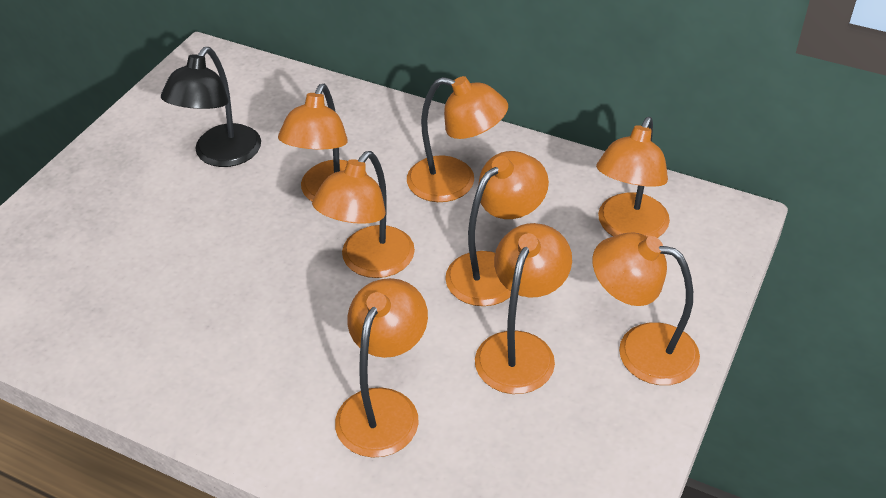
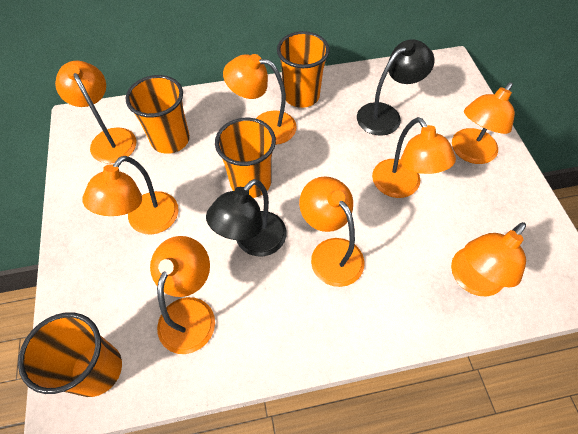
black lamp: [161,47,261,167] = 1 -> [206,179,287,256] [357,39,435,136] = 2
orange cup: none = 0 -> [18,312,122,397] [126,75,190,154] [215,118,276,198] [277,31,330,108] = 4

